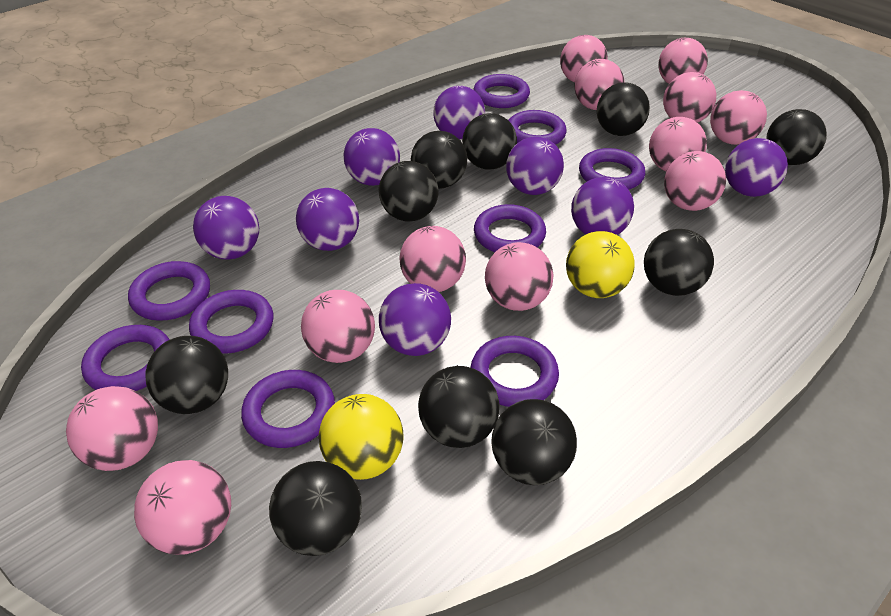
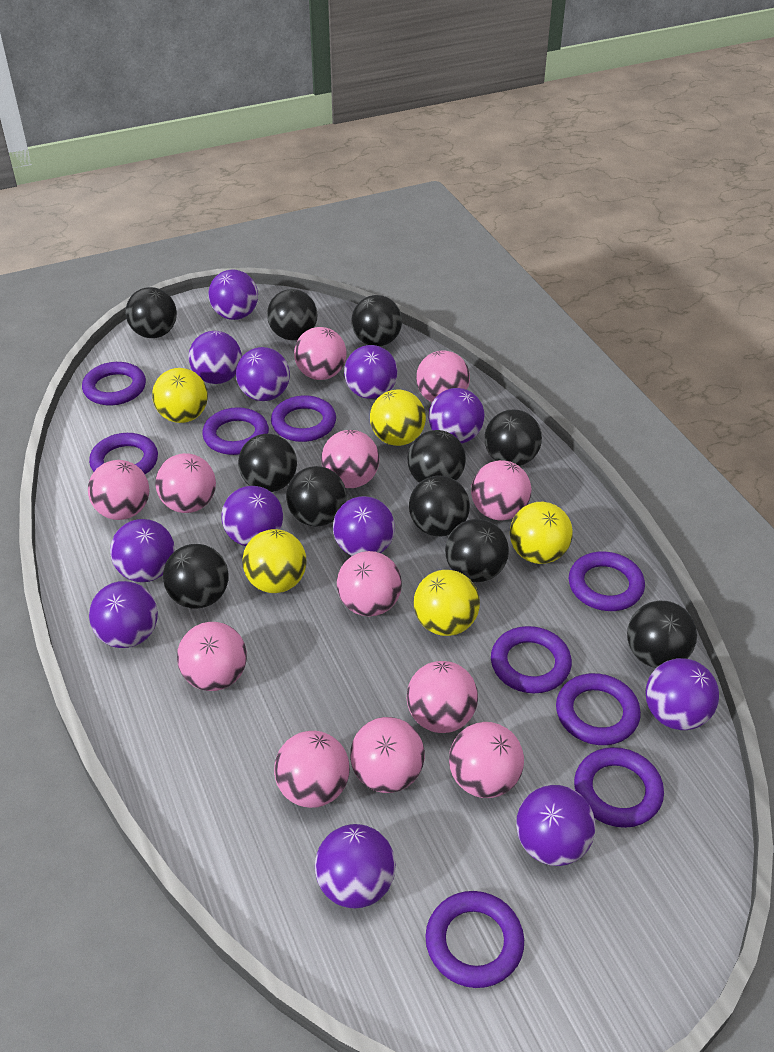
black ball: [145,336,228,414] [269,461,362,556] [379,161,438,221] [411,131,467,189] [418,366,500,448] [462,113,517,170] [491,399,577,485] [597,82,650,136] [644,229,714,296] [766,109,827,165] = 10 -> [125,287,177,338] [163,544,229,609] [238,434,297,492] [267,289,318,340] [286,466,347,527] [351,295,402,346] [407,430,466,483] [409,476,470,536] [445,519,509,582] [485,409,542,466] [627,601,697,668] = 11
purple ball: [193,196,259,260] [296,188,359,251] [343,128,400,186] [379,283,451,356] [433,86,485,140] [506,137,564,195] [571,177,634,235] [725,138,788,197] = 8 -> [89,581,158,648] [110,519,175,582] [189,331,242,384] [209,269,258,320] [221,486,283,546] [236,347,290,401] [315,824,396,908] [333,496,395,556] [344,345,397,399] [429,388,485,444] [516,785,595,866] [645,658,719,730] = 12
yellow ball: [319,394,403,480] [566,231,635,298] = 2 -> [152,368,208,423] [242,529,306,593] [370,389,426,446] [414,570,480,636] [510,502,573,564] = 5

